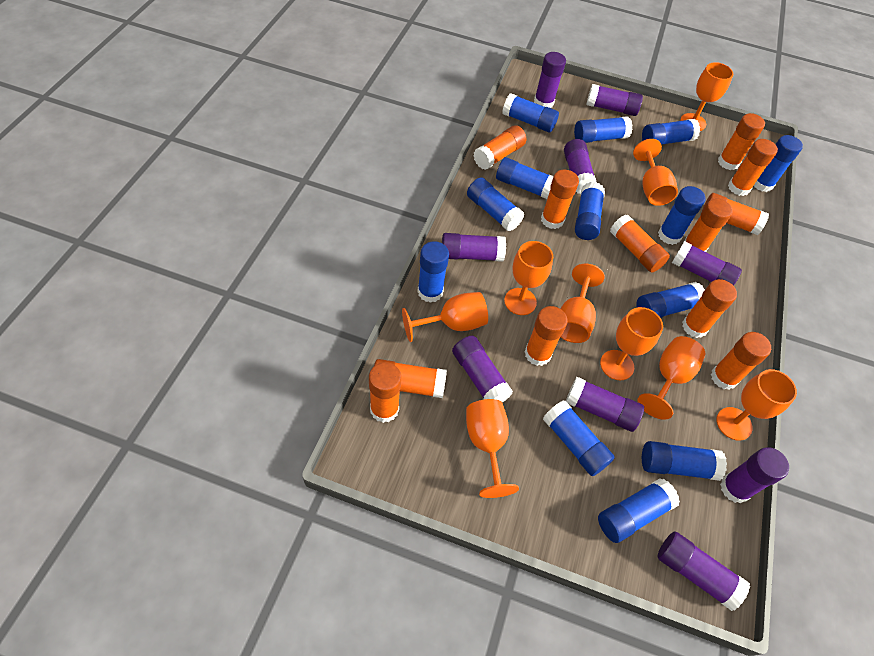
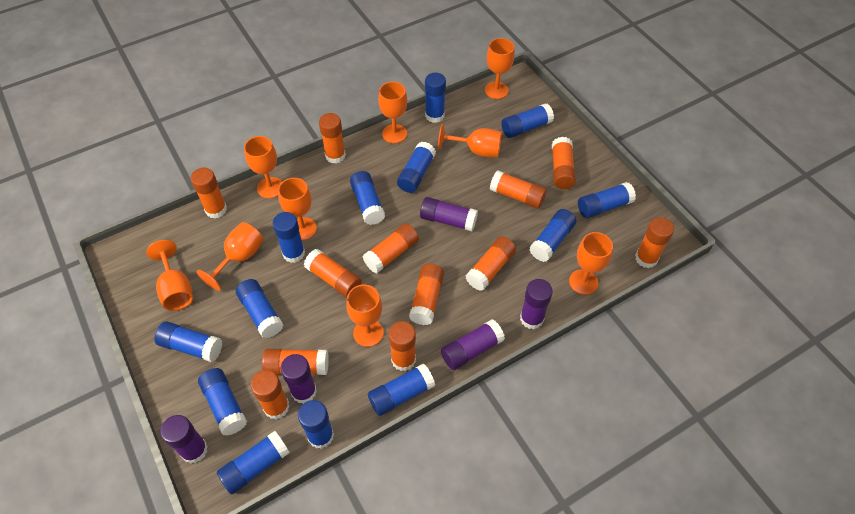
purple glue stick: [442,233,506,262] [452,336,513,403] [534,52,566,108] [564,139,597,194] [566,377,644,432] [587,84,643,116] [657,532,750,611] [672,241,742,286] [720,447,789,503] = 9 -> [160,415,208,463] [281,354,317,404] [420,197,478,231] [441,319,505,370] [520,279,553,329] = 5

